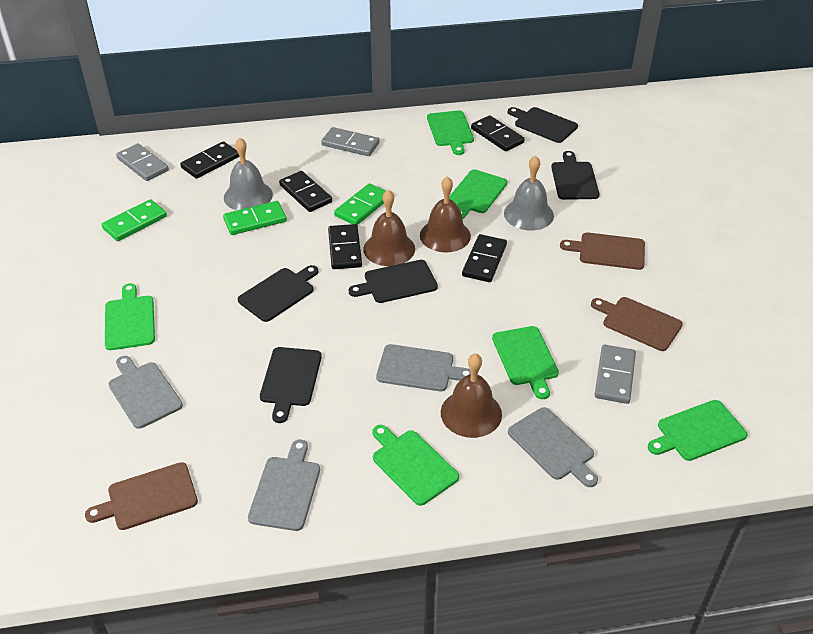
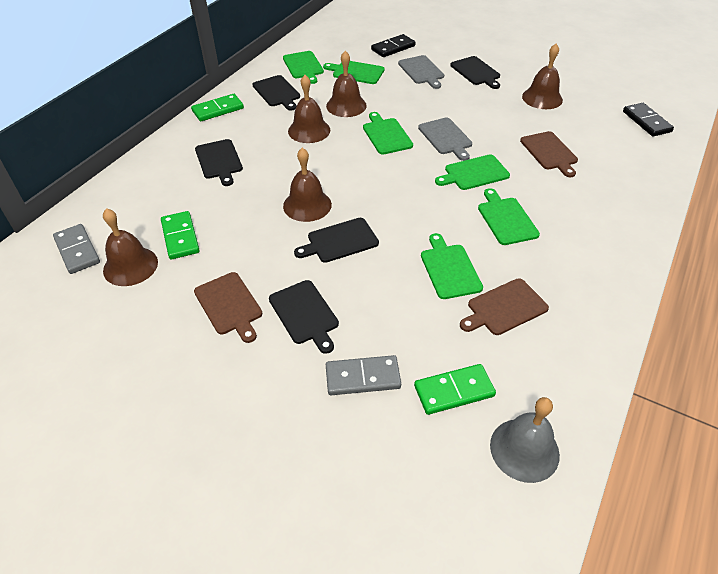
black domino: [180,141,239,179] [279,171,332,212] [328,224,362,269] [462,234,507,282] [471,115,525,152] = 5 -> [371,34,416,57] [623,103,674,137] = 2
brown bell: [363,190,415,266] [420,176,471,252] [441,353,502,438] = 3 -> [103,208,158,286] [283,148,332,222] [288,75,330,143] [326,51,367,117] [522,44,563,109] = 5
grey bell: [224,138,273,210] [504,156,554,230] = 2 -> [490,397,560,483] = 1
grey cutting board: [109,356,183,429] [248,440,320,531] [376,344,471,391] [508,407,598,487] = 4 -> [398,55,444,89] [418,117,472,161] = 2
grey domino: [116,144,169,181] [321,127,380,156] [595,345,636,404] = 3 -> [53,224,100,274] [326,355,401,395] = 2

